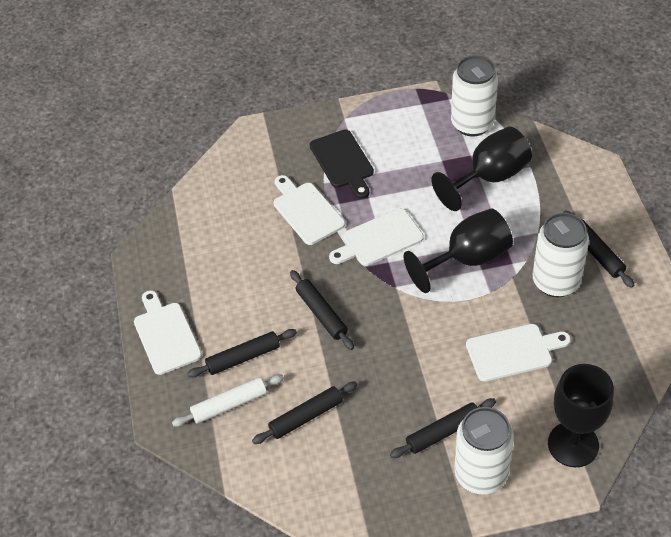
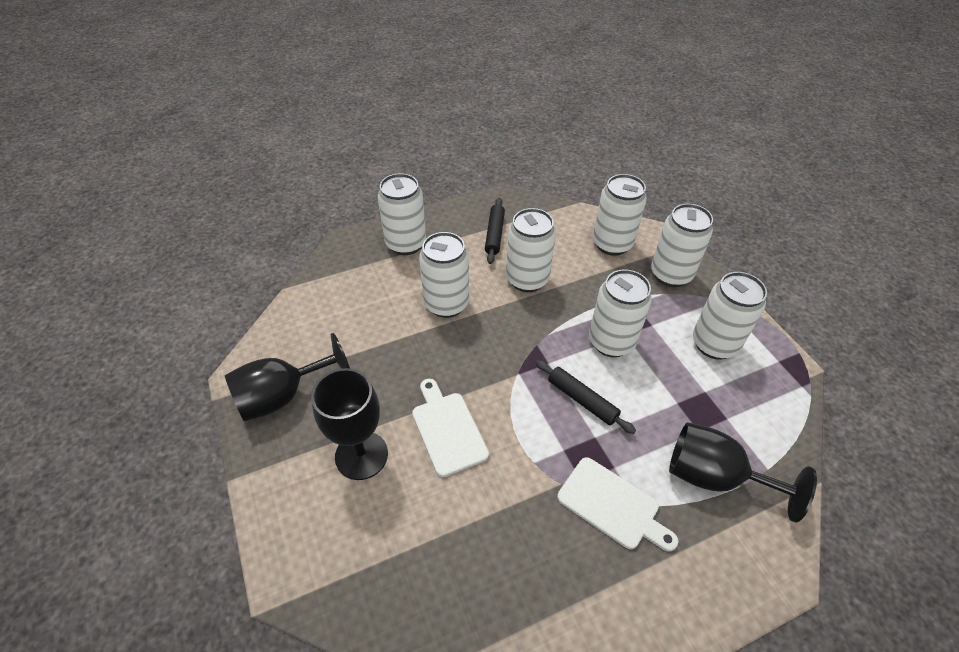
black cutting board: [310,130,374,199] = 1 -> none = 0
black rolling pin: [187,329,297,378] [252,381,358,444] [290,270,354,350] [390,398,496,458] [563,210,634,288] = 5 -> [485,198,505,264] [536,360,636,434] = 2
white can: [451,55,498,136] [454,407,514,494] [533,213,589,297] = 3 -> [378,173,426,255] [419,232,469,318] [506,208,556,292] [589,270,652,357] [593,174,647,256] [651,204,713,287] [693,272,767,359] = 7
white cutting board: [134,290,202,375] [274,175,345,245] [329,208,424,266] [466,324,571,382] = 4 -> [412,379,489,477] [557,457,678,551] = 2
white rolling pin: [172,374,284,427] = 1 -> none = 0

